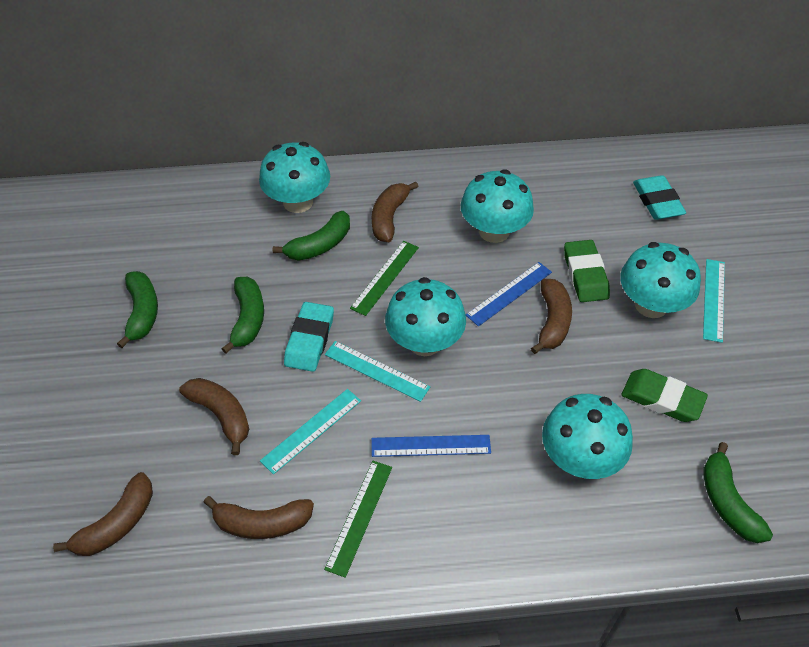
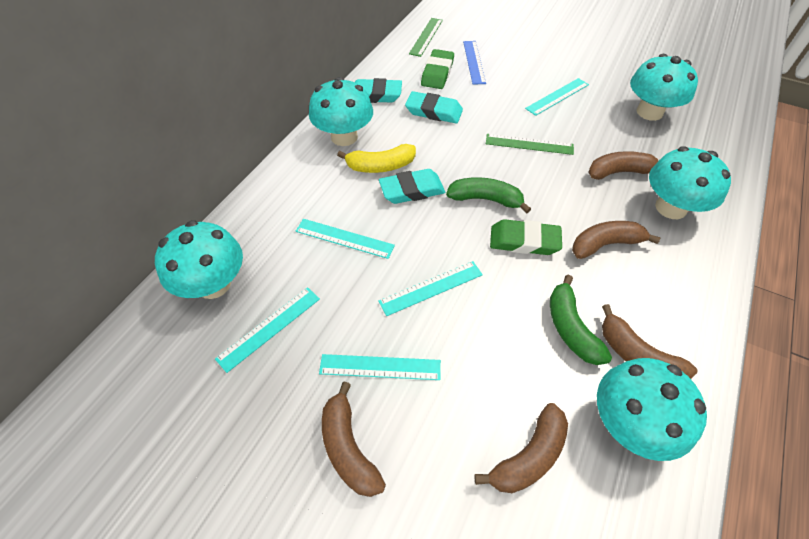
blue ruler: [371,435,491,457] [466,262,552,327] = 2 -> [463,41,486,85] = 1
green banana: [117,271,158,348] [222,277,264,354] [273,211,350,261] [703,442,773,543] = 4 -> [446,177,531,213] [550,275,612,365] = 2
turquoise eraser: [284,302,334,372] [633,175,686,220] = 2 -> [355,78,402,103] [379,169,445,204] [405,91,463,123] = 3
turquoise ruler: [260,389,361,475] [325,341,430,402] [703,259,725,343] = 3 -> [215,287,320,373] [296,219,395,259] [319,354,441,380] [378,261,483,316] [525,78,589,116] = 5
yellow banana: none = 0 -> [337,144,416,173] = 1

